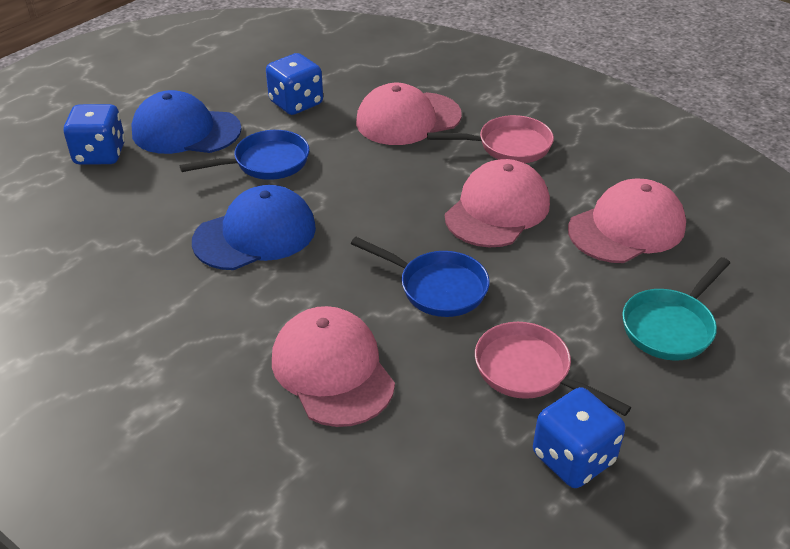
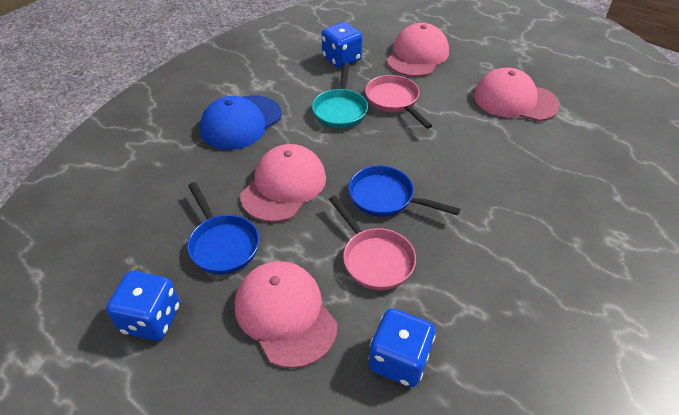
blue cap: [131,90,242,154] [192,185,316,270] = 2 -> [200,95,282,150] = 1

